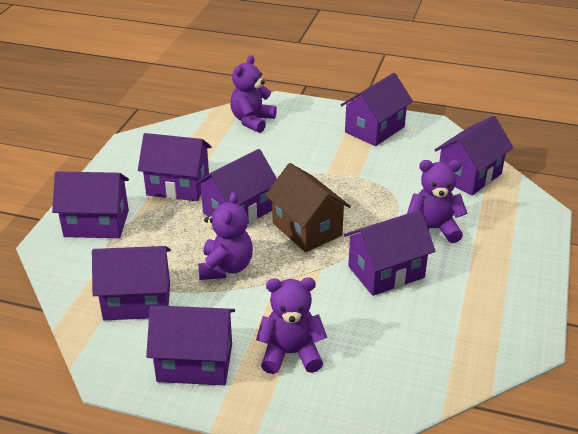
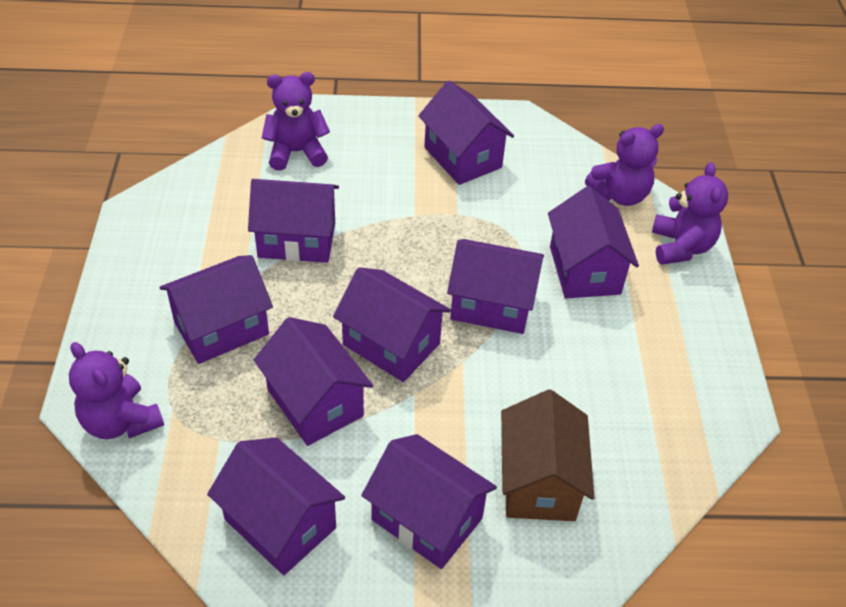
purple house: [52,171,129,238] [92,246,171,320] [138,133,212,201] [146,306,235,385] [194,149,277,224] [340,73,413,146] [344,210,435,296] [435,116,514,196] = 8 -> [160,255,273,364] [207,437,345,575] [248,179,339,263] [254,317,373,446] [333,267,451,382] [361,434,497,569] [418,81,514,185] [447,239,544,334] [548,186,639,299] = 9

